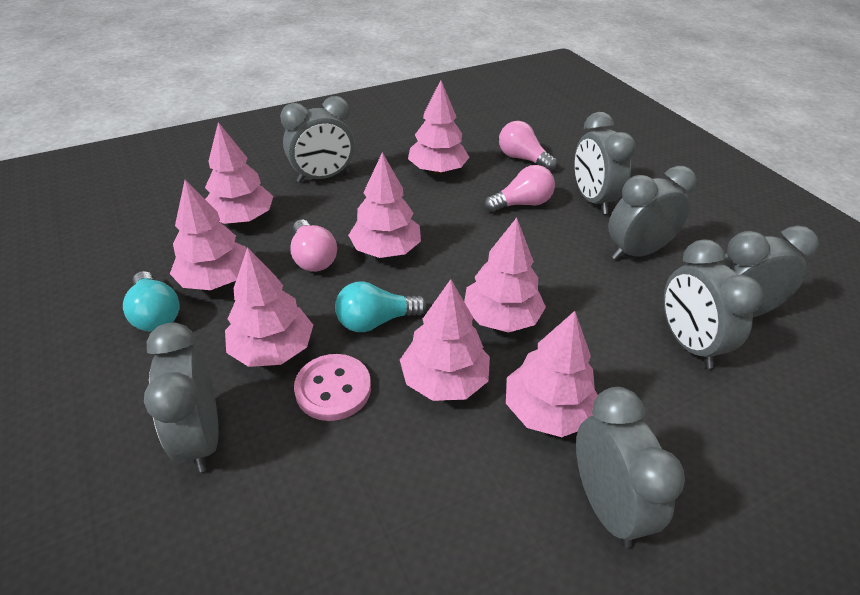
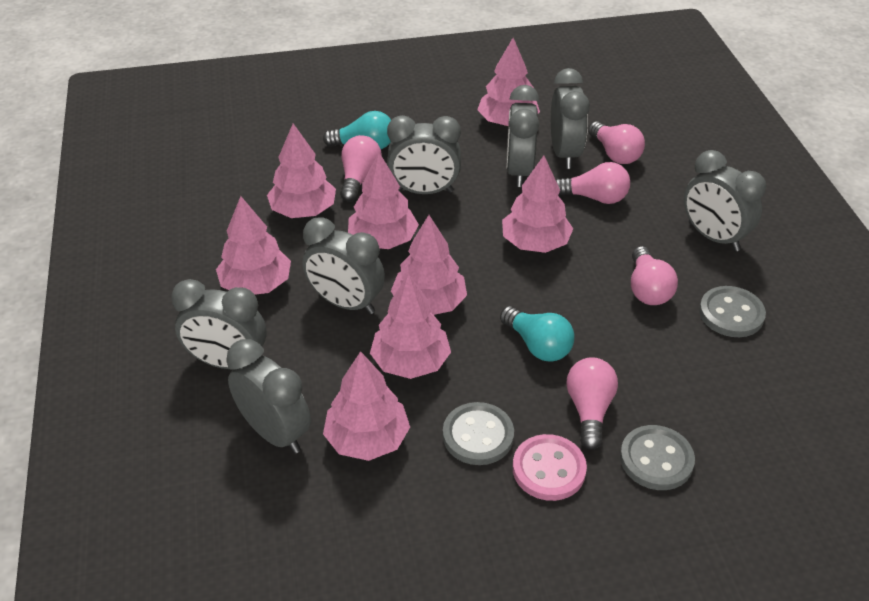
grey button: none = 0 -> [443,402,514,465] [620,425,695,490] [699,286,766,337] = 3
pink light bulb: [290,220,337,272] [484,165,555,212] [499,121,557,171] = 3 -> [340,135,382,201] [556,162,630,204] [566,357,618,450] [588,121,645,164] [631,246,678,305] = 5

